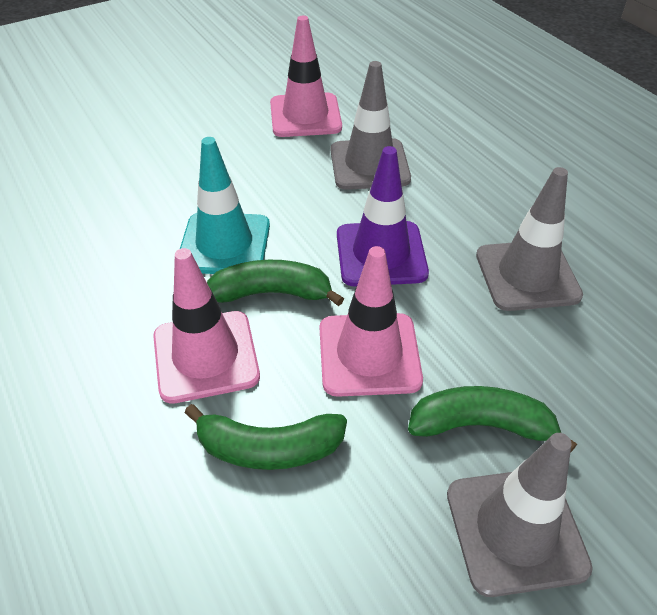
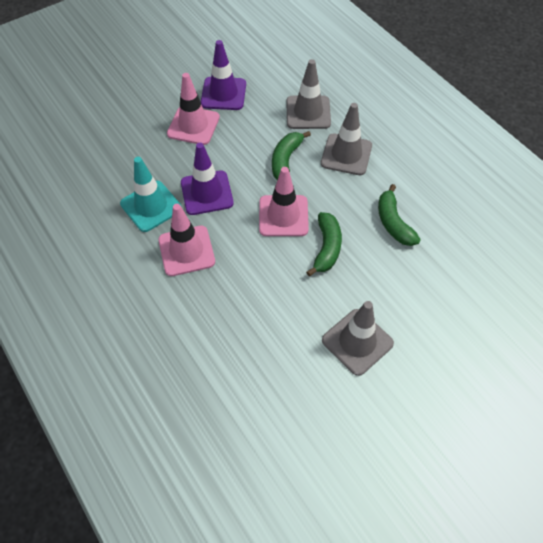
purple traffic cone: [337,146,429,286] = 1 -> [181,143,234,215] [201,40,246,110] = 2

